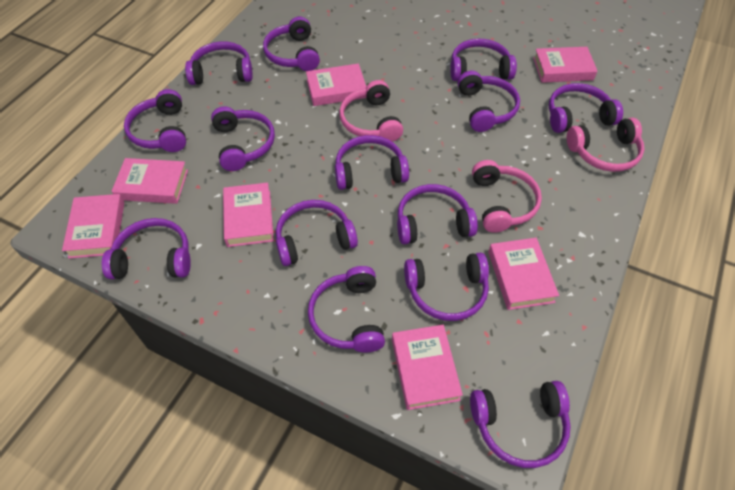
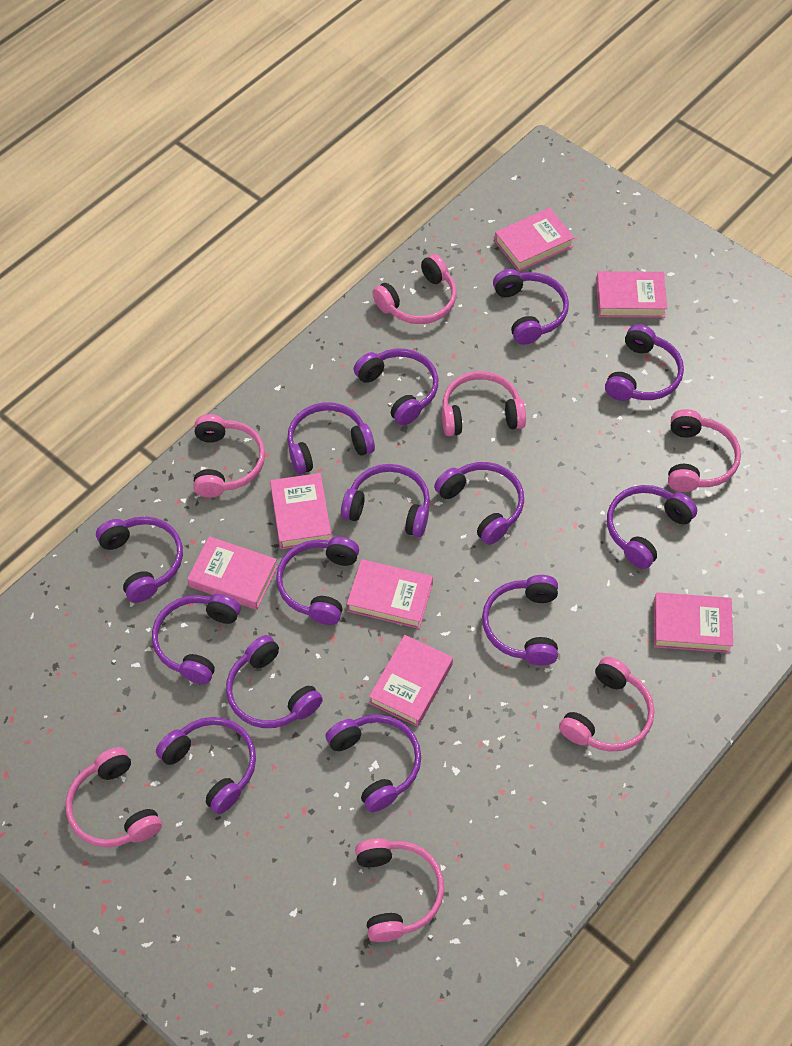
pink headphones: [339,80,403,142] [472,160,542,233] [567,117,645,172] = 3 -> [66,747,162,847] [193,414,265,498] [355,838,444,942] [372,254,457,324] [442,371,526,436] [559,657,654,752] [668,409,741,492] = 7

